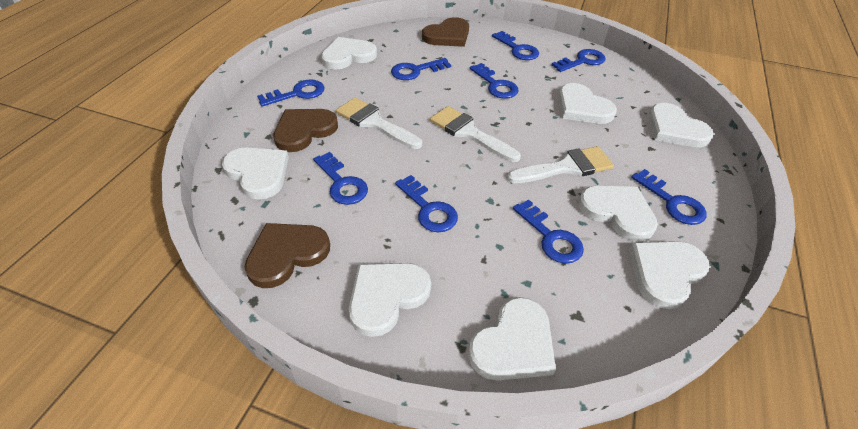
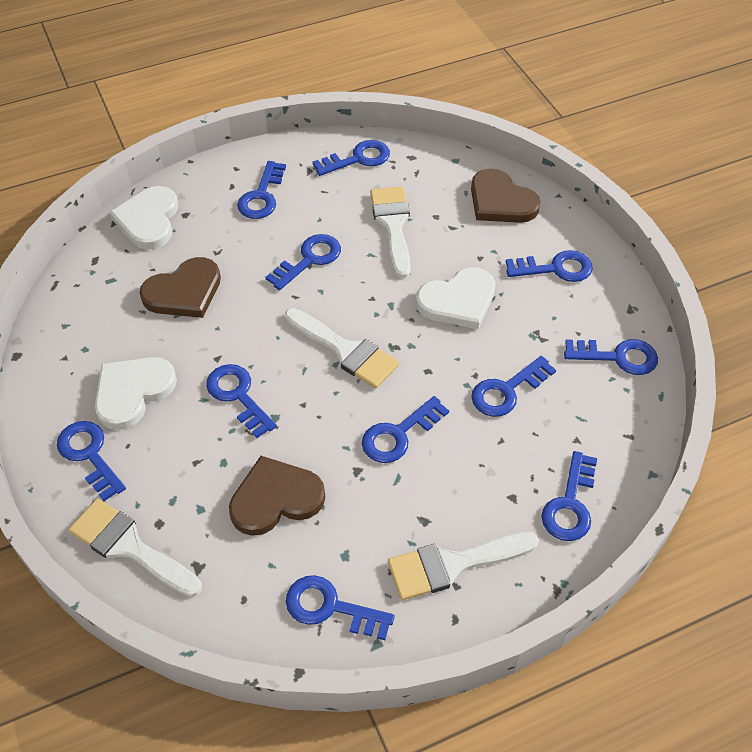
blue key: [257,79,325,107] [313,152,368,205] [391,58,451,80] [395,175,458,232] [470,63,518,99] [492,31,539,60] [513,199,584,264] [552,49,605,72] [631,169,706,225] = 9 -> [57,421,126,501] [206,364,277,438] [237,161,286,219] [265,234,341,290] [286,575,395,640] [313,140,390,176] [362,396,449,463] [471,356,556,417] [506,250,593,282] [541,451,597,541] [564,339,658,375] = 11
white brush: [336,97,422,149] [430,106,521,162] [507,146,614,183] = 3 -> [68,499,202,597] [285,308,399,389] [370,186,411,278] [388,532,539,600] = 4
white heart: [222,147,289,200] [321,37,377,70] [349,263,431,337] [468,297,556,381] [558,83,617,124] [578,186,658,242] [629,241,710,309] [648,103,713,147] = 8 -> [95,357,177,430] [110,186,178,249] [416,267,496,329] = 3

